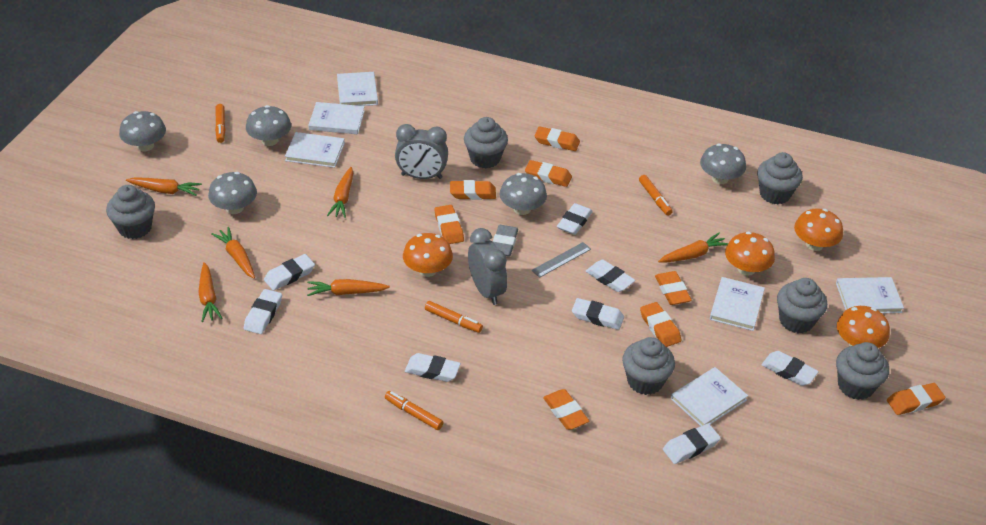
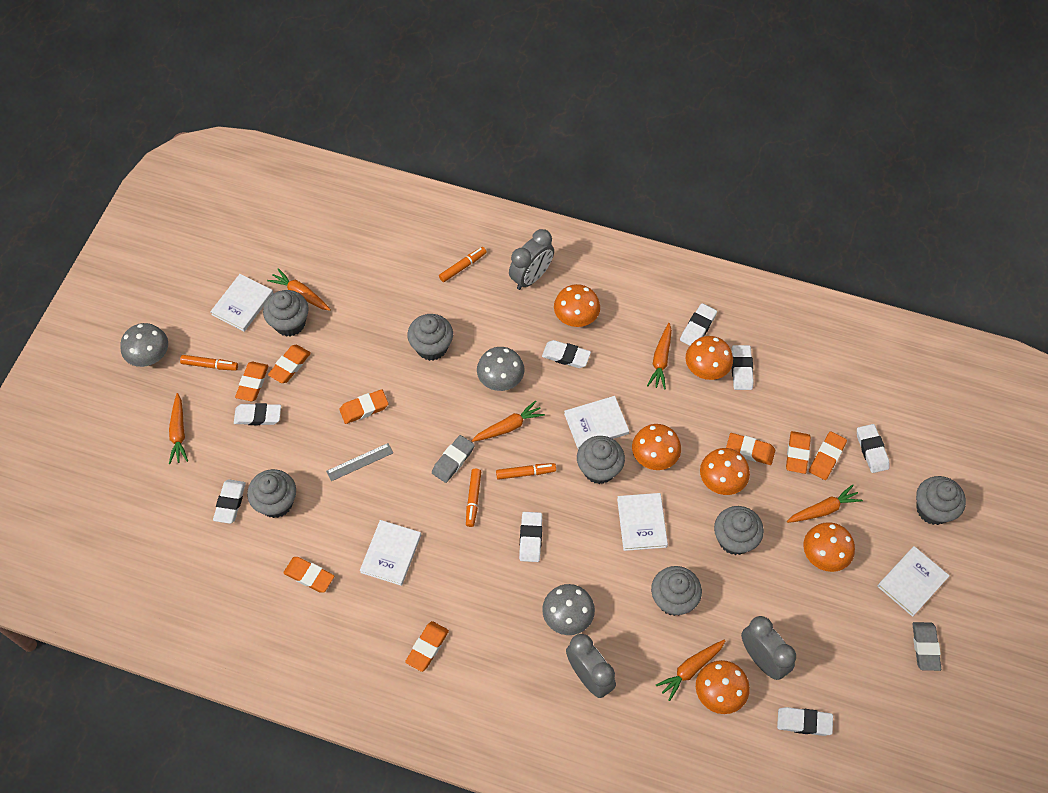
grey clock: [395,124,448,179] [468,228,507,305] = 2 -> [509,229,554,290] [566,634,616,698] [741,616,796,680] = 3
grey cupcake: [106,185,155,239] [464,117,508,168] [622,337,675,395] [757,152,803,204] [777,278,827,333] [836,342,889,400] = 6 -> [247,469,296,518] [263,290,309,337] [407,314,453,361] [577,436,625,484] [651,566,702,616] [714,506,764,555] [916,476,966,525] = 7
grey eraser: [493,225,518,257] = 1 -> [432,435,475,483] [913,622,941,671] = 2
grey mushroom: [119,111,166,151] [208,172,257,214] [246,105,291,146] [500,173,547,215] [700,143,746,184] = 5 -> [120,323,168,367] [477,347,524,391] [542,584,595,635] = 3
orange mushroom: [403,233,453,277] [725,232,775,276] [794,209,843,251] [837,306,890,348] = 4 -> [554,284,600,327] [632,424,681,470] [686,336,733,380] [696,660,750,714] [700,448,750,495] [803,522,855,572] = 6
white book: [285,132,345,168] [308,102,365,134] [337,72,378,106] [671,367,748,426] [710,277,765,331] [836,277,904,313] = 6 -> [210,274,273,332] [360,520,421,586] [564,396,629,449] [617,493,668,551] [877,546,950,617] = 5

